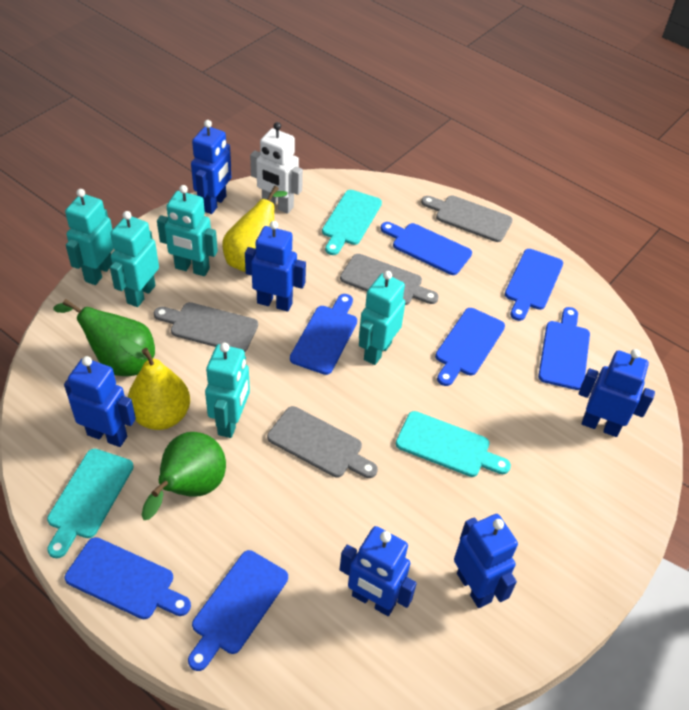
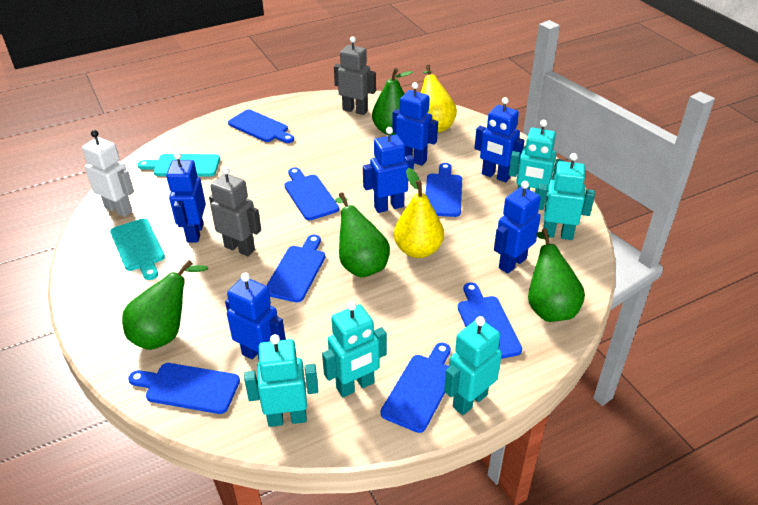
green pear: [53,299,155,376] [142,432,226,520] = 2 -> [122,260,208,350] [335,192,390,277] [372,68,413,135] [528,228,585,322] = 4
grey cutting board: [154,302,258,352] [267,406,378,478] [340,254,439,305] [421,196,513,242] = 4 -> none = 0
grey robot: none = 0 -> [209,167,261,256] [334,37,376,115] = 2
turquoise cutting board: [47,449,134,558] [322,190,382,255] [396,411,511,477] = 3 -> [110,218,165,280] [137,154,220,177] = 2

